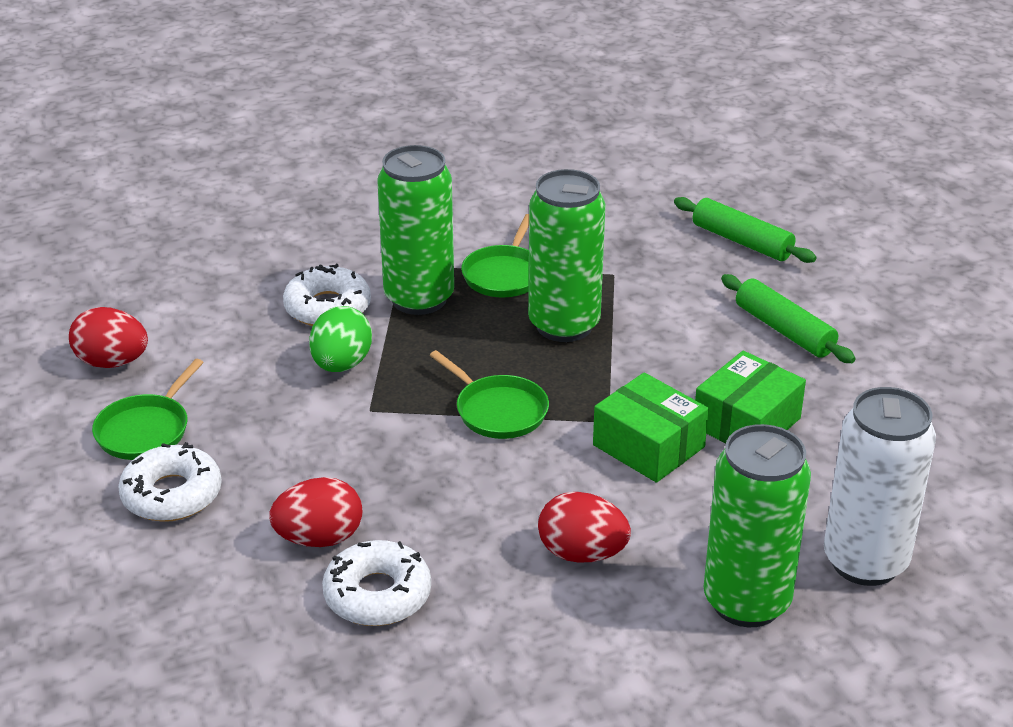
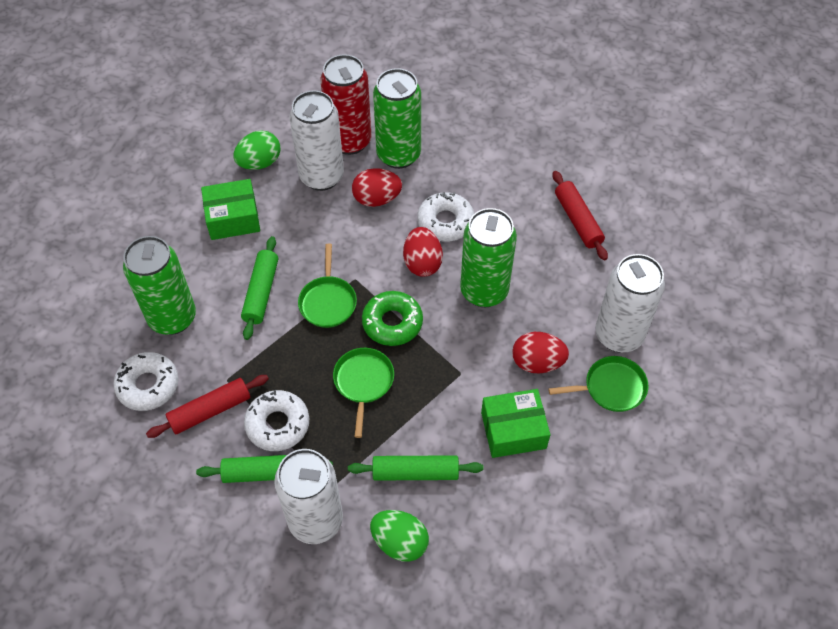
green donut: none = 0 -> [362,291,423,346] = 1
green egg: [309,306,372,372] = 1 -> [234,131,280,170] [370,510,429,562] = 2
green rolling pin: [674,197,817,263] [721,274,856,363] = 2 -> [196,455,333,483] [241,236,278,340] [348,455,484,481] = 3
red can: none = 0 -> [320,54,372,155] = 1
red rolling pin: none = 0 -> [146,375,269,438] [553,171,608,260] = 2
white can: [824,387,936,586] = 1 -> [274,449,343,544] [289,90,344,191] [595,254,665,353] = 3

